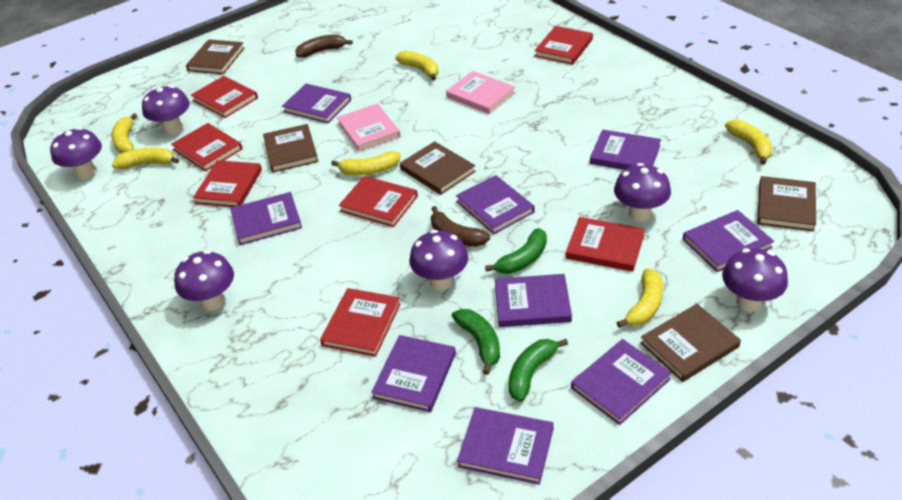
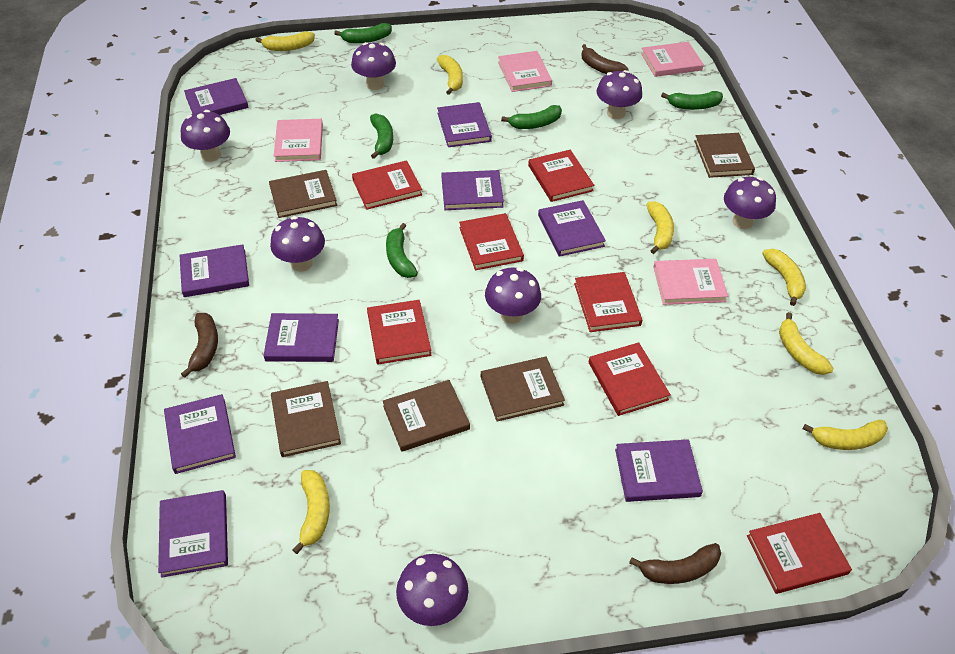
brown banana: [296,34,353,58] [431,206,490,247] = 2 -> [181,313,218,378] [582,44,628,74] [629,543,721,584] = 3
green banana: [452,309,500,375] [485,228,547,274] [509,339,568,402] = 3 -> [334,23,392,43] [370,113,393,159] [386,223,418,278] [501,105,562,129] [661,91,723,110] = 5
pink book: [337,104,401,152] [446,71,516,114] = 2 -> [274,119,323,162] [498,51,552,92] [641,42,704,77] [653,259,728,305] = 4
purple mushroom: [50,127,102,179] [142,85,190,135] [174,250,234,311] [409,230,468,290] [614,163,671,221] [722,248,788,311] = 6 -> [181,110,230,162] [270,216,325,272] [351,42,396,90] [396,554,469,626] [485,267,541,324] [597,70,642,119] [724,177,776,229] = 7
yellow banana: [111,113,137,153] [112,147,179,169] [331,151,400,176] [395,51,438,81] [617,268,663,328] [725,119,773,165] = 6 -> [256,31,315,51] [293,470,330,554] [437,55,463,95] [647,201,674,254] [762,249,806,306] [779,312,833,375] [803,420,888,450] = 7

